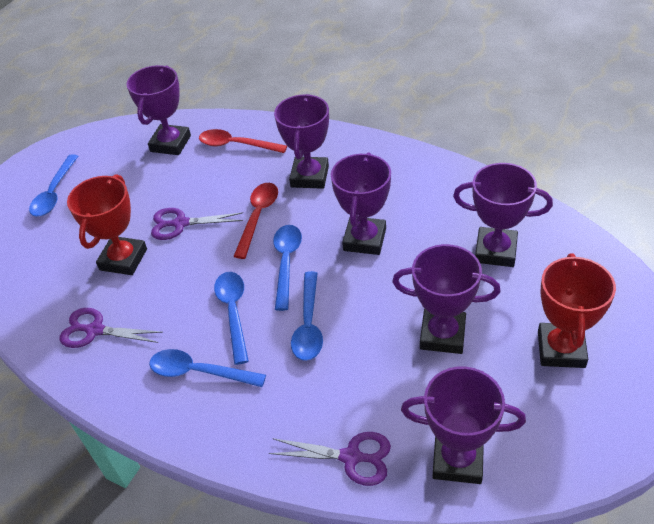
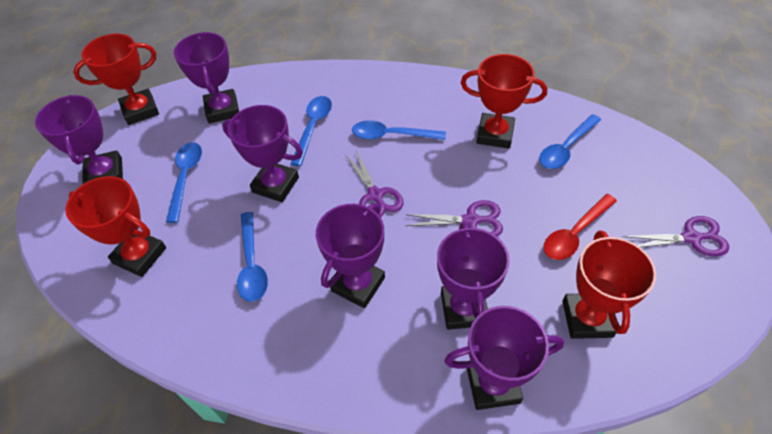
red spoon: [199,129,287,153] [233,183,278,259] = 2 -> [544,194,617,260] = 1
red trophy: [67,174,147,275] [538,253,616,368] = 2 -> [66,176,166,277] [73,34,159,125] [461,54,547,149] [563,230,656,339] = 4

